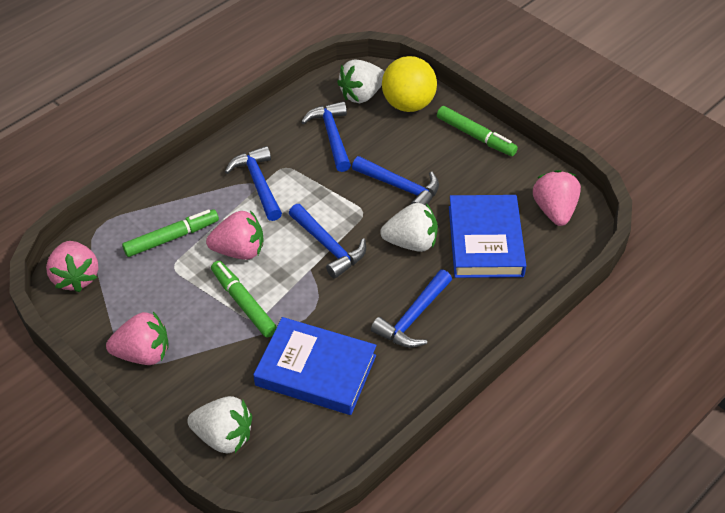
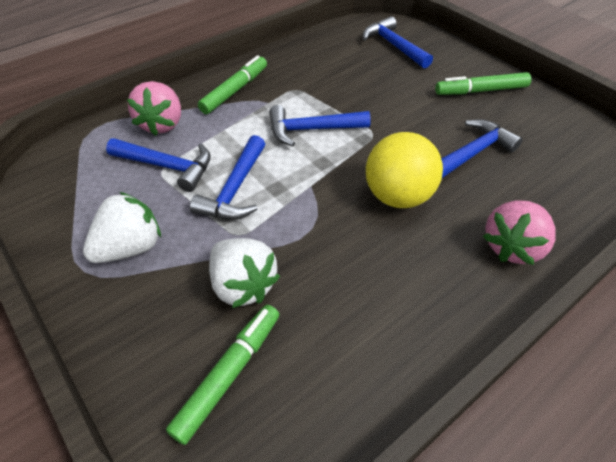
blue book: [253,317,376,415] [449,195,526,278] = 2 -> none = 0
pink strawberry: [46,241,99,292] [106,312,169,365] [206,210,264,260] [533,170,581,226] = 4 -> [127,81,181,136] [483,200,556,265] = 2
white strawberry: [187,396,252,453] [337,59,384,103] [380,203,438,252] = 3 -> [83,192,161,263] [209,238,280,308] = 2

